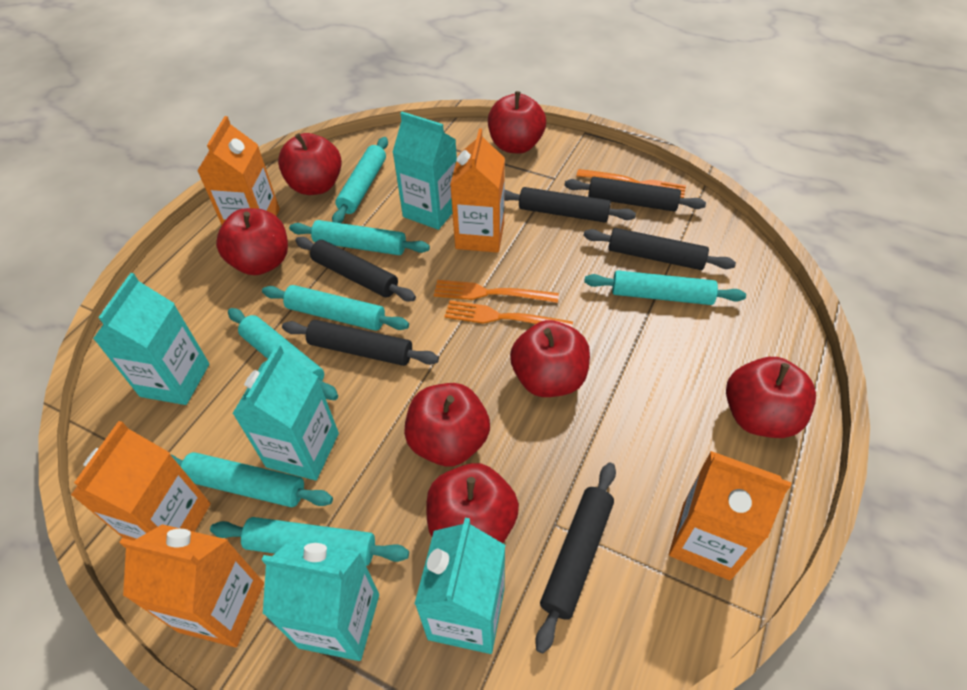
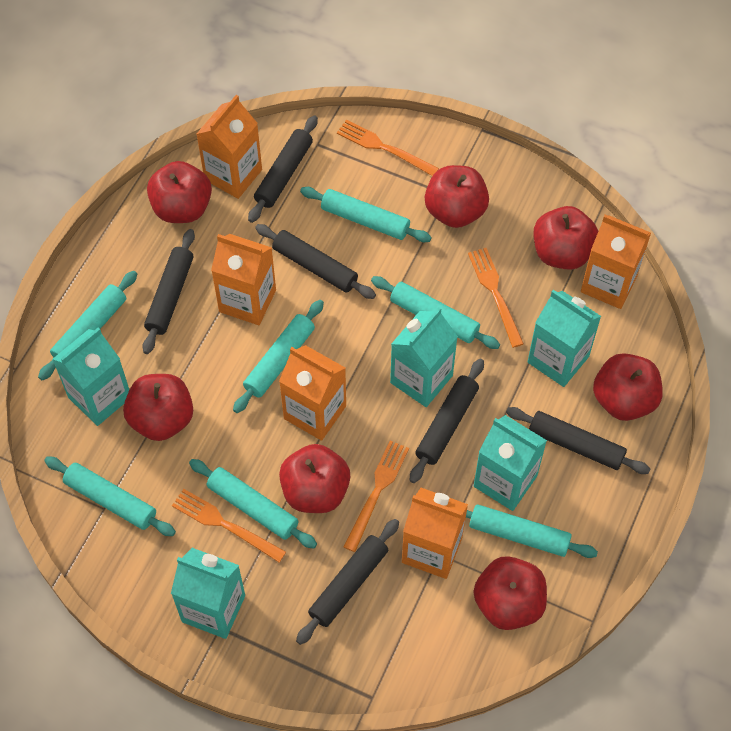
orange fork: [434,280,559,303] [444,300,573,327] [576,169,686,198] = 3 -> [172,489,286,563] [337,120,439,176] [343,440,409,552] [468,248,524,348] = 4

